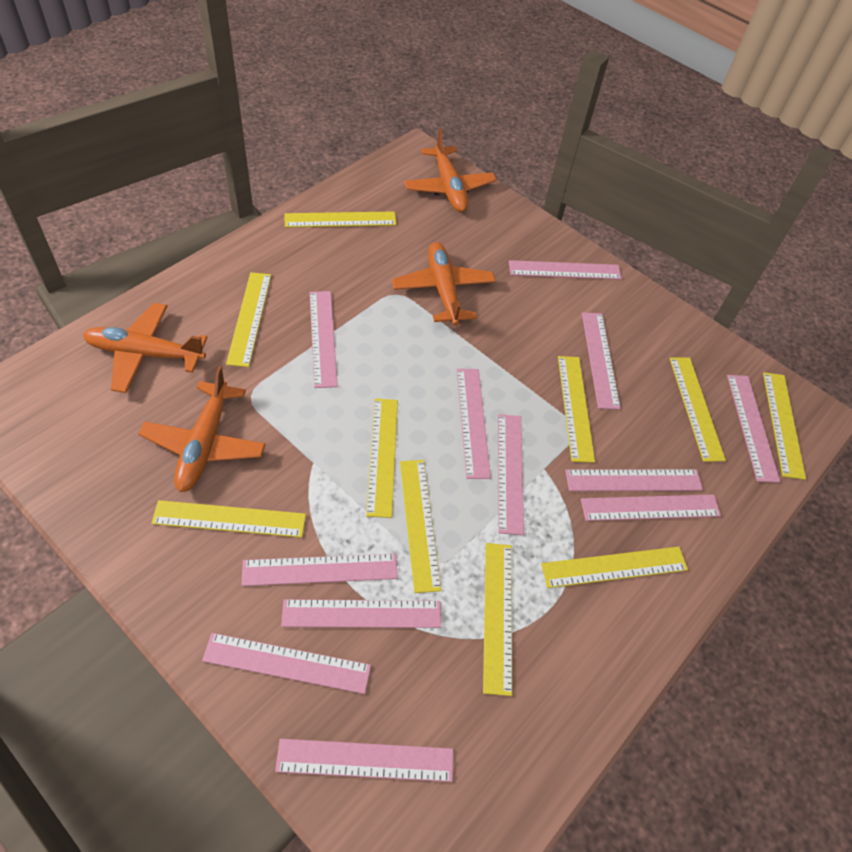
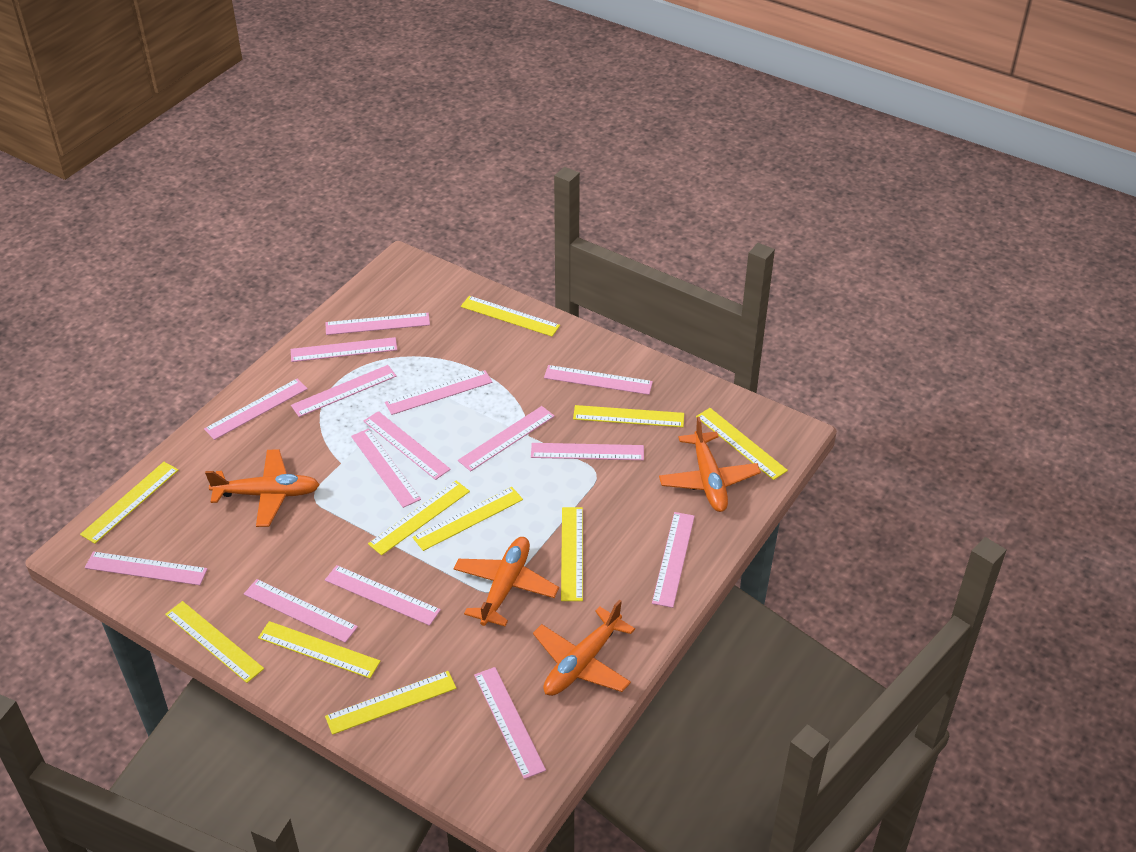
pink ruler: [202,633,371,694] [242,554,398,586] [275,739,453,782] [281,599,441,628] [310,291,338,388] [457,369,491,479] [498,414,524,535] [509,260,622,280] [565,469,703,491] [581,494,721,521] [582,312,621,410] [727,375,780,483] = 12 -> [85,551,207,585] [204,379,308,440] [244,579,358,643] [291,337,397,362] [291,365,397,417] [325,565,441,626] [326,313,430,335] [351,429,421,508] [364,411,451,480] [385,370,493,415] [458,406,555,471] [474,667,546,779] [531,443,644,460] [544,365,653,395] [652,512,695,608] = 15

